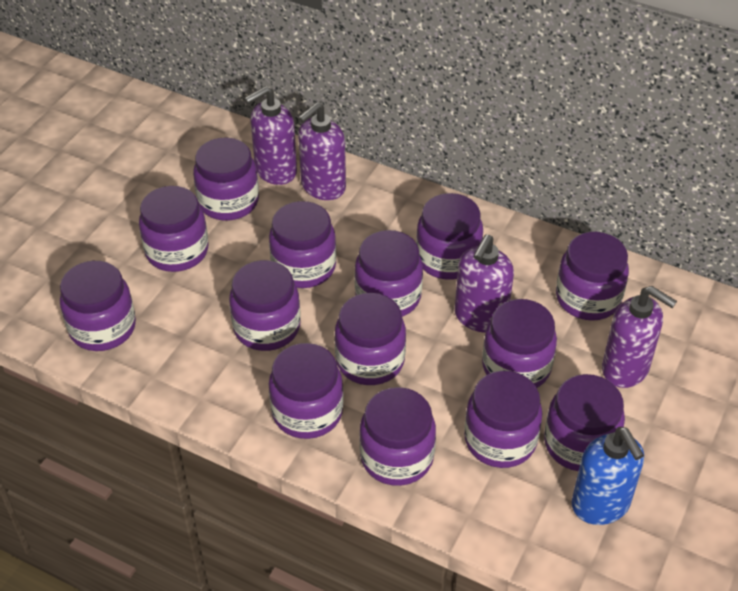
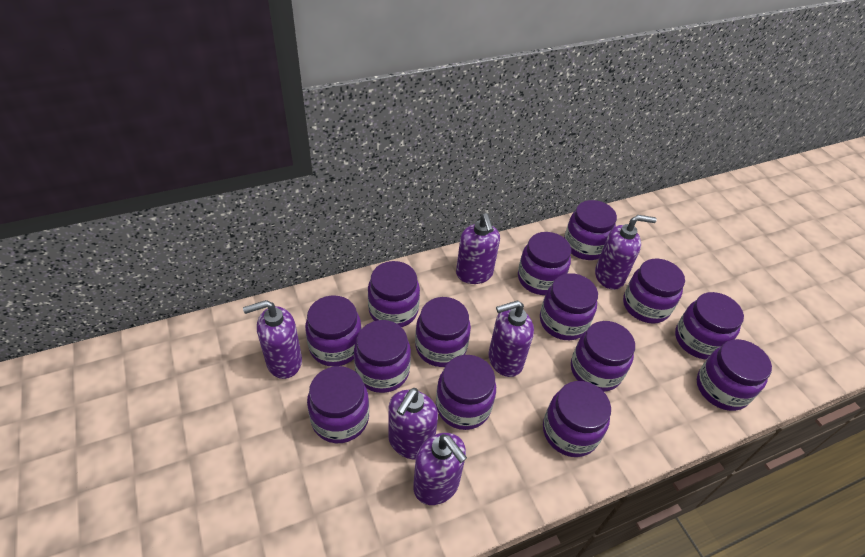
blue soap dispenser: [571,427,644,525] = 1 -> none = 0
purple soap dispenser: [245,86,297,185] [298,102,346,200] [455,235,514,333] [602,286,677,388] = 4 -> [243,300,302,379] [388,388,438,460] [413,433,467,505] [456,213,500,284] [489,300,534,377] [595,215,657,290] = 6

